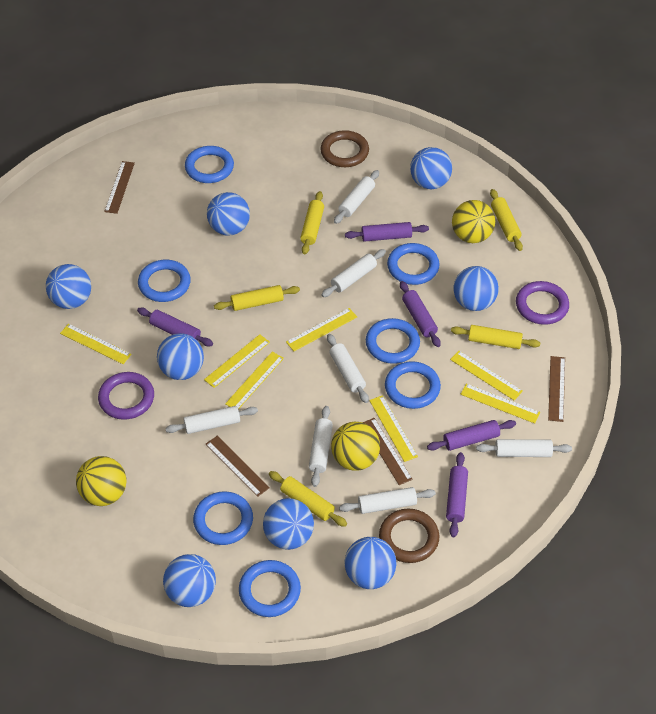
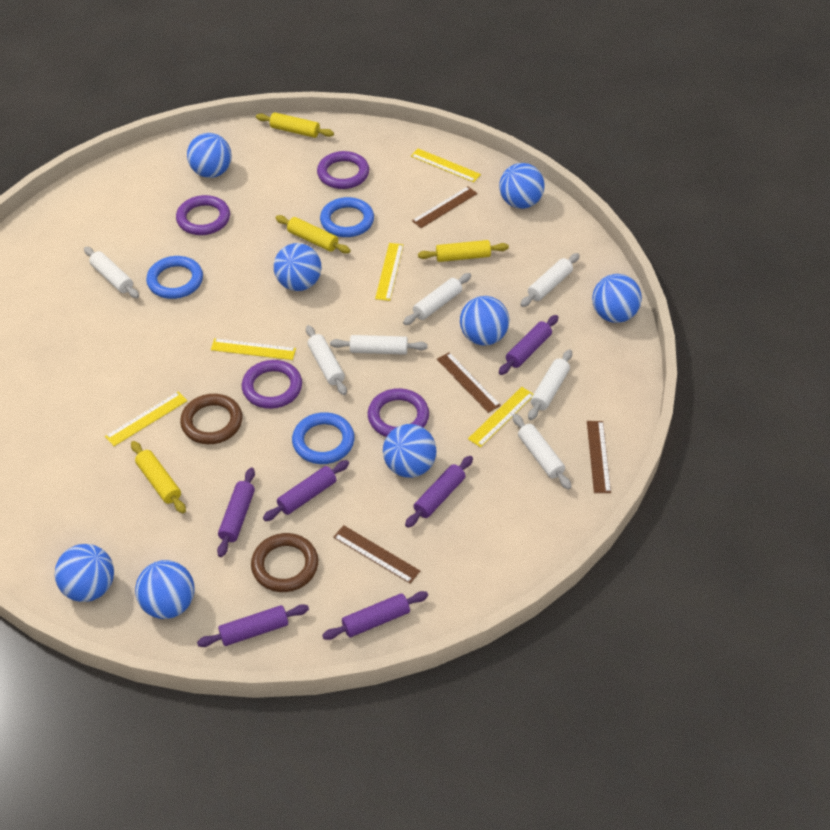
blue ring: [138,260,191,302] [185,146,234,183] [193,491,253,545] [239,560,301,617] [366,318,420,364] [385,361,441,409] [387,243,440,285] = 7 -> [146,256,203,299] [292,412,355,464] [320,197,374,237] = 3
purple ring: [98,372,154,420] [516,281,569,325] = 2 -> [176,195,230,235] [242,360,302,409] [317,151,369,189] [368,388,429,437] = 4
purple rolling pin: [137,308,213,347] [345,222,429,242] [400,281,441,347] [427,420,516,451] [446,452,468,537] = 5 -> [197,604,309,647] [217,468,255,557] [263,460,349,521] [322,591,428,640] [405,456,473,528] [499,315,558,375] = 6
yellow ball: [76,456,127,506] [331,422,380,471] [452,200,495,243] = 3 -> none = 0
yellow rolling pin: [214,285,300,311] [269,471,347,527] [300,191,324,255] [451,325,540,349] [490,189,523,251] = 5 -> [131,441,186,513] [256,112,334,138] [275,215,351,253] [418,240,509,262] = 4
yellow ruler: [60,324,132,364] [204,334,270,388] [225,352,284,410] [286,308,357,351] [369,395,418,462] [450,351,523,400] [460,383,540,424] = 7 -> [105,392,187,446] [211,338,296,360] [375,243,403,301] [411,149,481,182] [468,387,534,447] = 5

